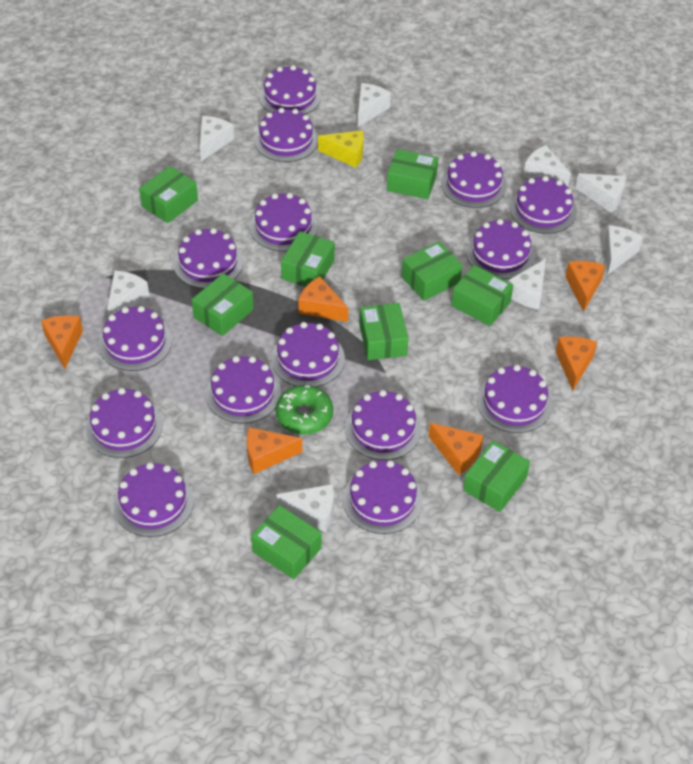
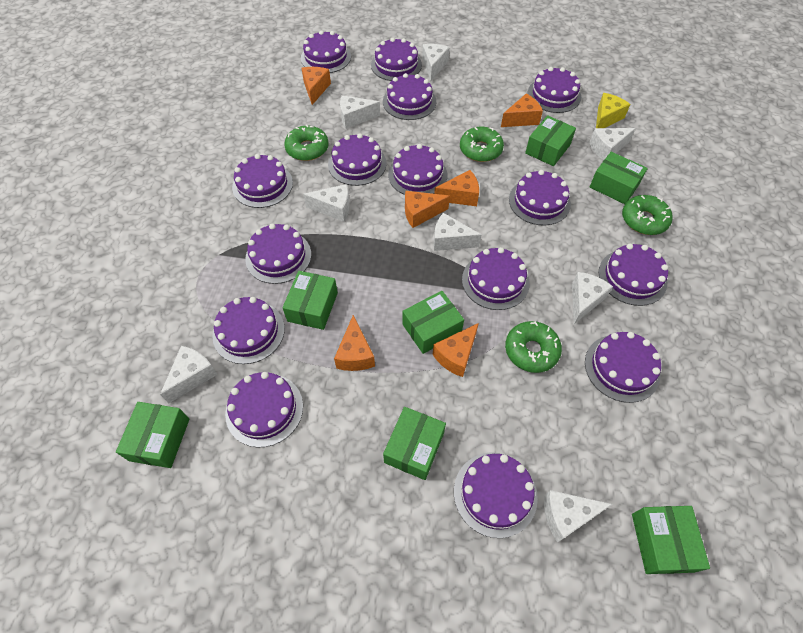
green box: [139,166,198,223] [192,273,254,336] [251,505,322,579] [281,231,335,287] [359,303,408,360] [387,149,438,199] [402,241,462,301] [451,265,513,326] [463,440,530,512] = 9 -> [116,402,190,468] [282,271,338,330] [383,407,446,480] [402,291,464,354] [525,115,576,166] [590,152,648,204] [632,506,710,574] = 7
green donut: [276,385,333,434] = 1 -> [284,124,329,161] [460,127,504,162] [505,321,562,373] [622,195,673,235] = 4

